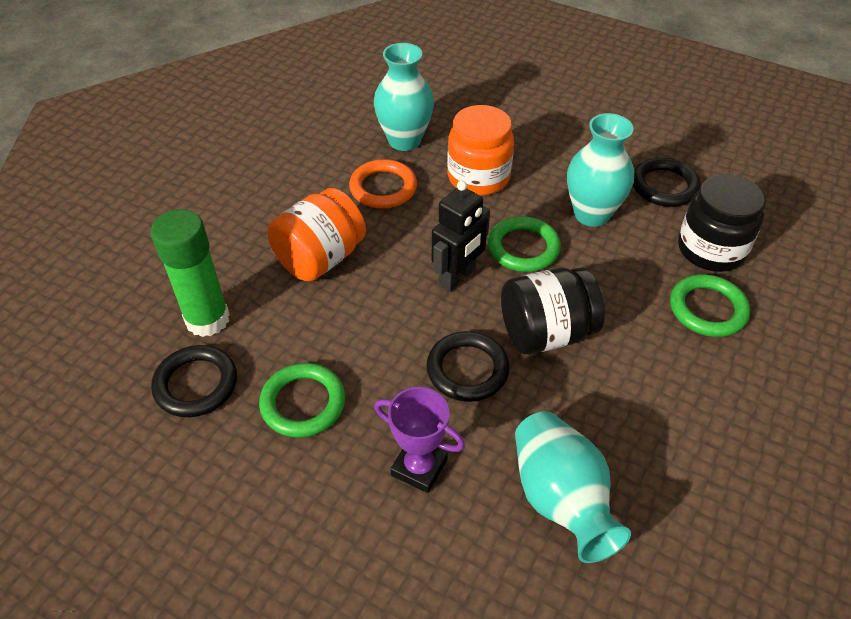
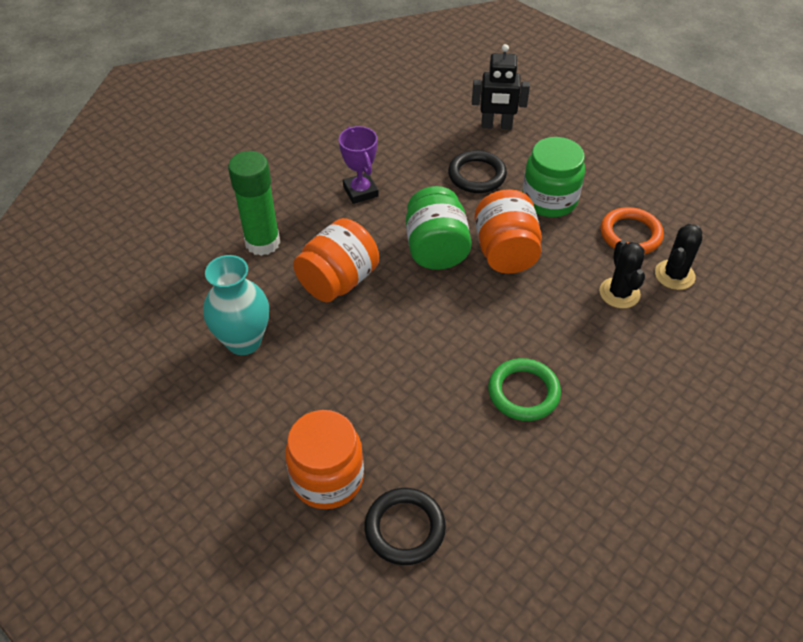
black cactus: none = 0 -> [599,240,645,308] [655,224,702,290] = 2
black jar: [501,268,605,354] [678,174,766,272] = 2 -> none = 0
black ring: [151,345,237,417] [426,331,510,402] [633,158,701,207] = 3 -> [365,488,446,565] [448,150,507,193] = 2
green jar: none = 0 -> [406,186,472,270] [522,137,585,217] = 2
green ring: [259,363,345,438] [488,216,561,272] [670,274,750,337] = 3 -> [488,358,561,421] = 1
orange jar: [267,188,366,282] [447,105,514,196] = 2 -> [285,410,364,509] [293,218,379,302] [475,189,542,274] = 3
turquoise vase: [374,43,434,151] [515,411,631,563] [567,113,634,227] = 3 -> [203,255,269,355] = 1

